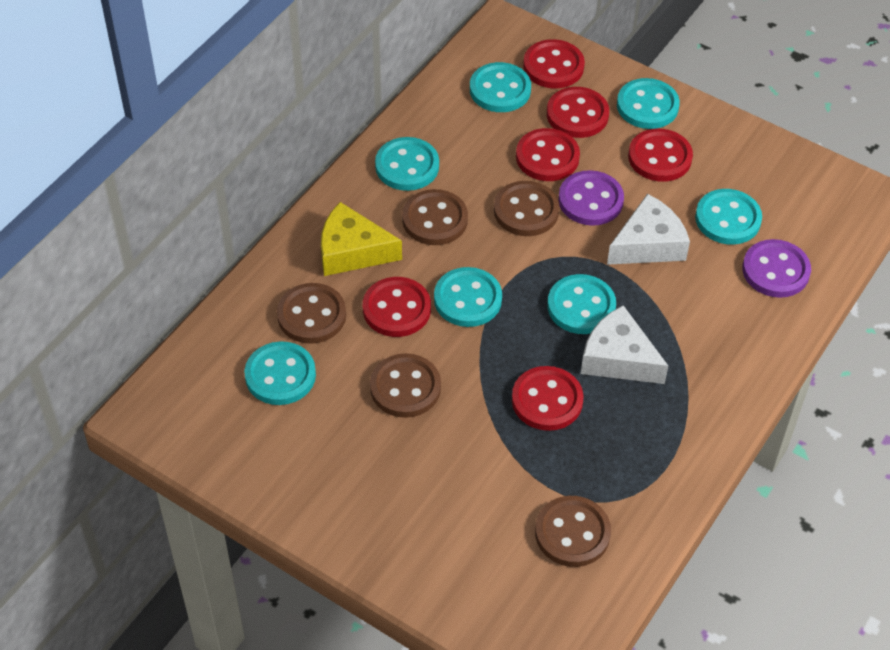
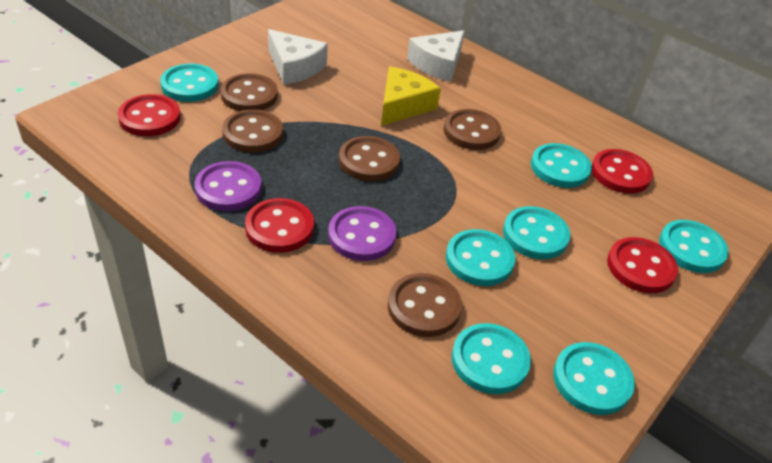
red button: [363,277,431,337] [512,366,584,431] [516,128,580,181] [523,39,585,89] [547,87,609,138] [628,129,693,182] = 6 -> [118,94,181,136] [245,198,314,253] [592,149,653,194] [607,237,678,293] = 4

